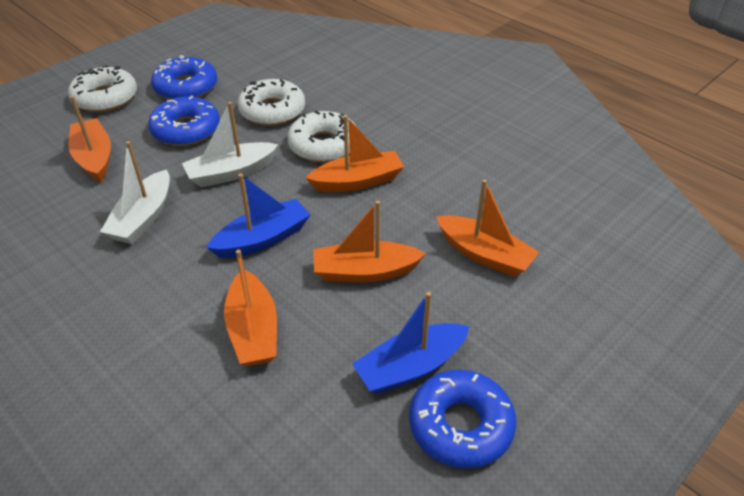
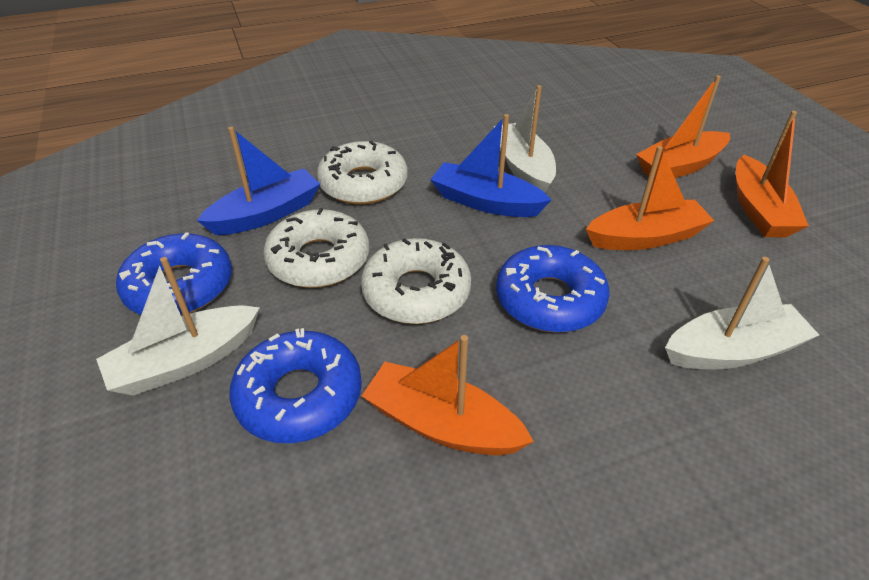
orange boat: [68,96,111,182] [224,250,277,366] [306,115,404,192] [313,201,426,283] [436,179,539,277] = 5 -> [362,335,534,455] [586,146,714,250] [636,75,730,180] [736,111,809,237] = 4
white boat: [100,141,170,244] [182,102,278,187] = 2 -> [96,257,260,396] [494,85,556,192] [665,257,819,369] = 3

